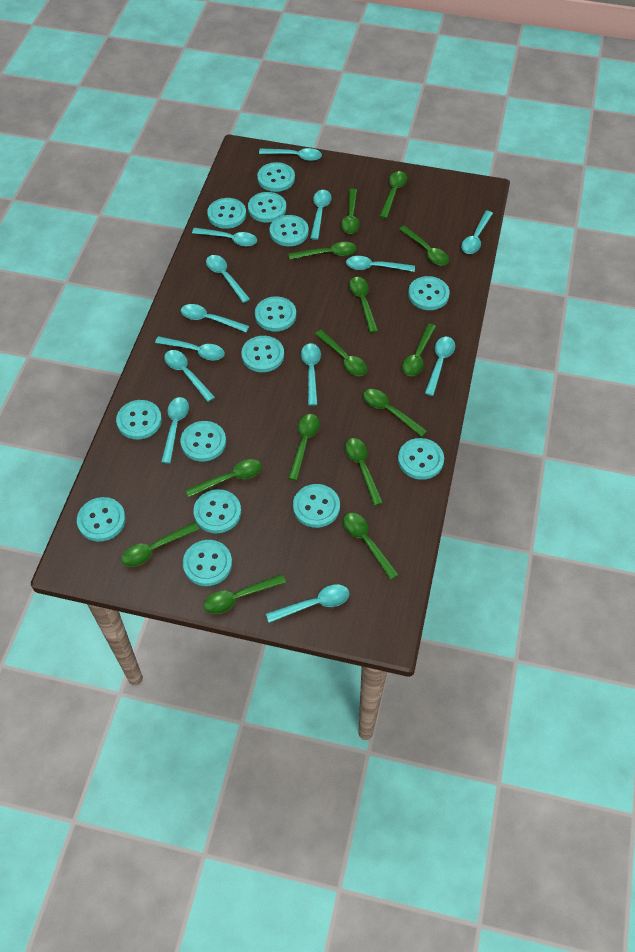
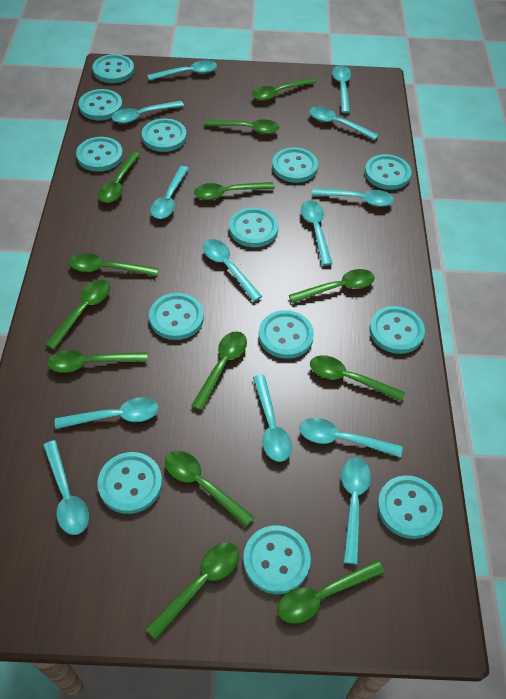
green spoon: [121,522,199,567] [186,459,262,497] [204,574,286,614] [288,242,357,260] [288,414,320,481] [315,330,367,376] [341,188,360,234] [343,513,399,580] [345,438,383,506] [349,277,378,333] [363,389,427,437] [379,171,407,219] [399,226,449,265] [402,324,436,376] = 14 -> [45,280,110,350] [47,350,148,373] [69,253,159,276] [98,152,140,203] [146,542,239,640] [165,451,254,527] [191,331,247,411] [194,182,275,200] [204,119,279,134] [252,78,316,101] [277,560,385,624] [289,269,375,303] [310,355,405,402] = 13
turquoise button: [77,497,126,542] [116,400,162,440] [180,421,226,462] [183,540,232,586] [193,489,241,533] [207,198,246,229] [241,336,284,372] [248,192,286,222] [255,297,296,332] [257,162,295,192] [270,215,309,246] [293,484,340,528] [398,438,444,480] [408,276,450,310] = 14 -> [76,137,123,172] [78,89,123,120] [92,54,134,83] [97,452,162,514] [142,119,187,152] [149,293,204,340] [229,208,279,247] [243,525,311,594] [259,310,314,359] [272,148,318,183] [365,154,412,190] [369,306,425,354] [377,475,443,539] = 13

